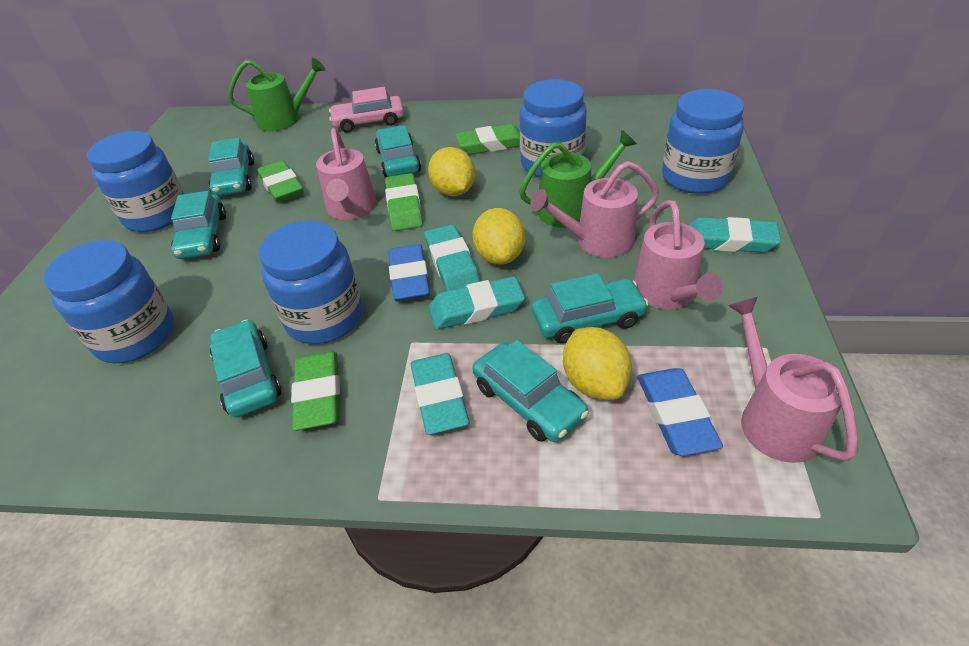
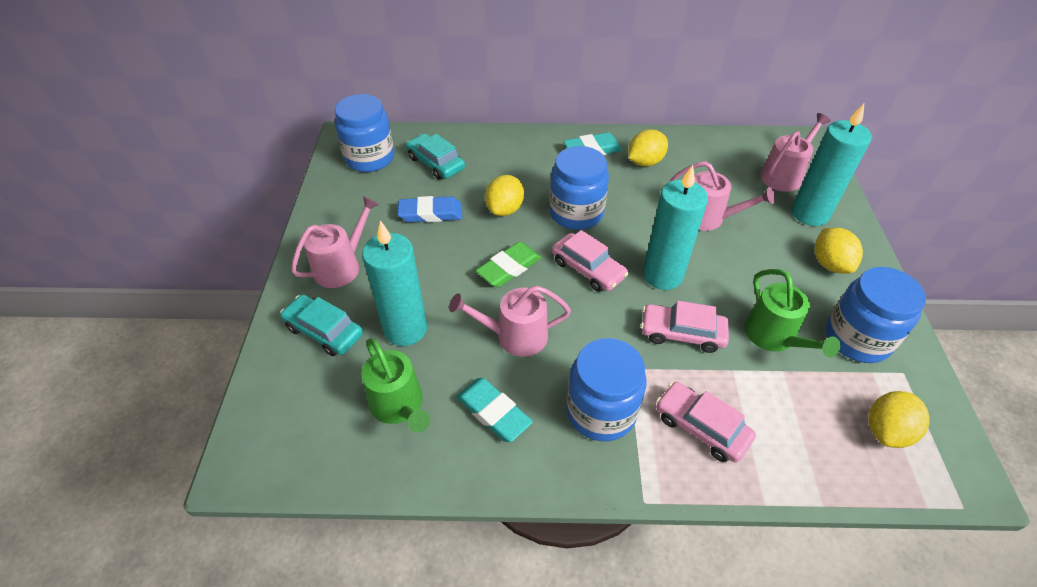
blue eraser: [388,244,430,302] [638,368,723,456] = 2 -> [398,196,462,222] = 1
blue jar: [44,240,174,363] [87,131,184,232] [259,221,363,344] [519,79,587,177] [662,89,744,194] = 5 -> [335,94,394,172] [549,146,609,230] [566,338,647,441] [826,267,926,363] = 4
green eraser: [257,160,303,202] [291,351,340,431] [385,173,423,231] [455,124,520,154] = 4 -> [476,242,542,287] = 1
pink car: [329,87,404,133] = 1 -> [552,230,628,292] [641,301,729,353] [656,382,756,463] = 3
turquoise candle: none = 0 -> [362,221,427,346] [643,165,708,290] [792,104,872,226] = 3
turquoise car: [171,191,226,259] [208,138,254,196] [210,320,281,418] [375,125,421,178] [472,340,589,442] [532,273,649,344] = 6 -> [280,294,363,356] [406,133,465,180] = 2
turquoise eraser: [410,353,469,435] [424,224,480,291] [429,276,525,330] [689,217,781,253] = 4 -> [456,378,533,442] [563,132,622,155] = 2
yellow lemon: [428,147,475,196] [472,208,525,265] [563,327,632,400] = 3 -> [485,175,524,216] [628,129,668,167] [815,228,863,274] [868,391,930,448] = 4

